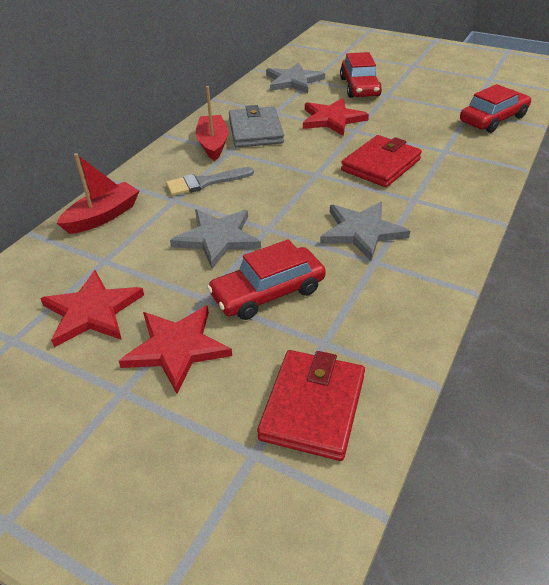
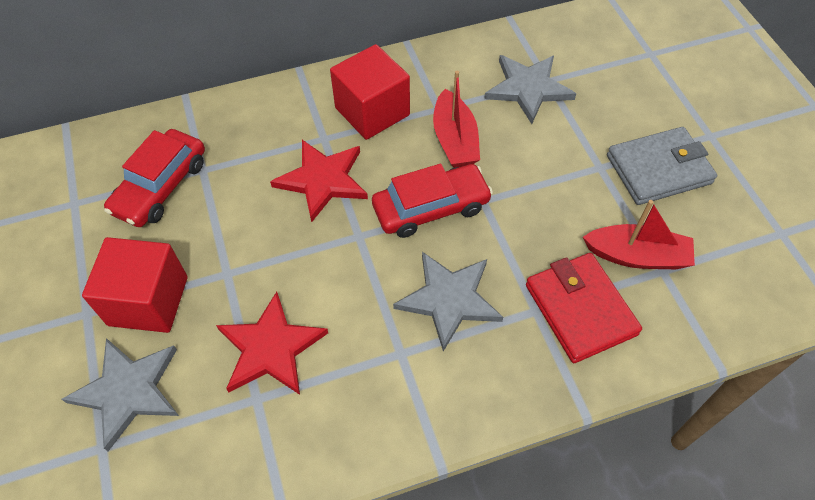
grey brush: [166,167,254,196] = 1 -> none = 0
red car: [207,239,326,320] [340,52,382,98] [460,84,531,133] = 3 -> [104,129,205,227] [372,164,493,238] = 2
red cube: none = 0 -> [82,237,188,333] [330,44,410,140] = 2
red star: [40,270,144,347] [119,306,232,393] [303,98,369,136] = 3 -> [216,292,328,395] [270,140,368,223] = 2
red wallet: [257,350,365,461] [341,135,422,187] = 2 -> [526,253,642,363] = 1

